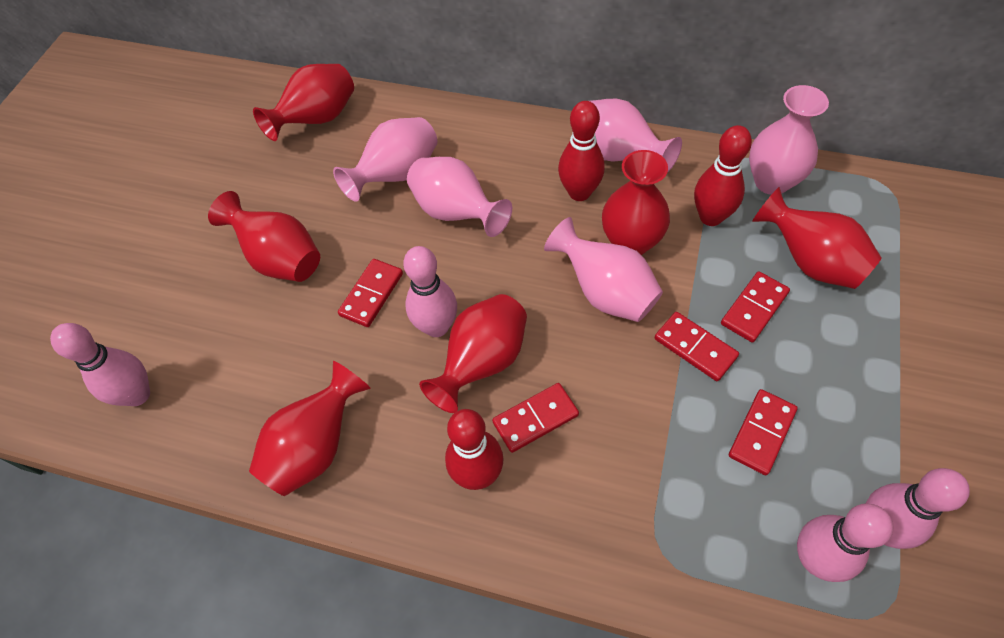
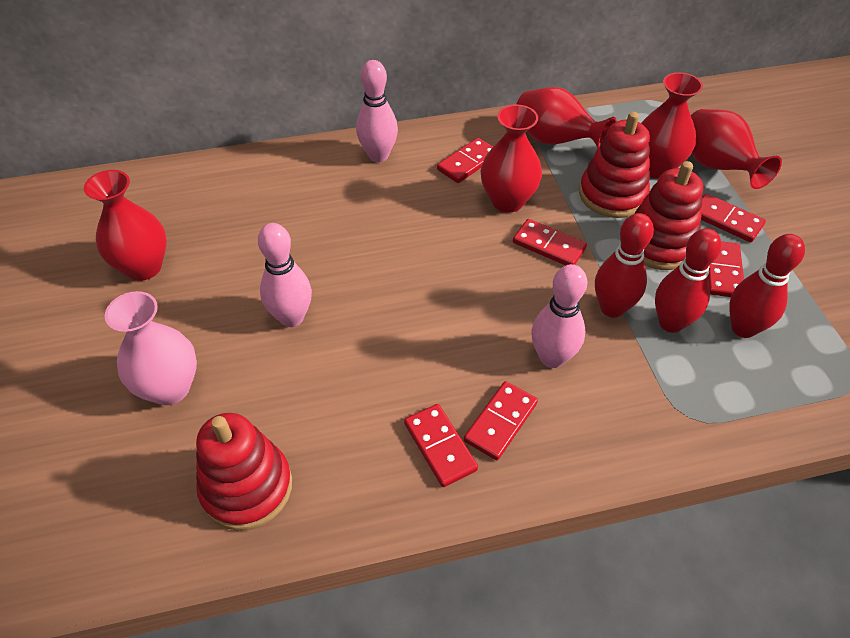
pink bowling pin: [50,323,150,406] [403,246,457,337] [797,503,894,582] [865,468,970,549] = 4 -> [258,223,312,327] [356,60,398,162] [531,264,587,368] = 3
pink vase: [333,117,437,202] [407,157,512,237] [544,217,663,322] [590,99,682,173] [749,85,829,195] = 5 -> [105,291,197,405] = 1
red domino: [338,259,403,327] [492,383,579,453] [654,312,739,381] [721,271,790,342] [729,389,798,475] = 5 -> [404,404,478,487] [437,138,493,183] [464,381,538,460] [513,219,587,266] [701,193,766,242] [708,241,744,297] = 6
red stacking toy: none = 0 -> [196,413,292,531] [579,112,650,218] [634,161,703,270] = 3
red vase: [208,191,320,282] [249,361,371,496] [253,64,354,141] [419,294,527,413] [602,150,670,255] [752,187,882,289] = 6 -> [84,170,167,281] [481,105,542,213] [516,87,617,148] [641,72,703,178] [691,109,782,189] = 5

